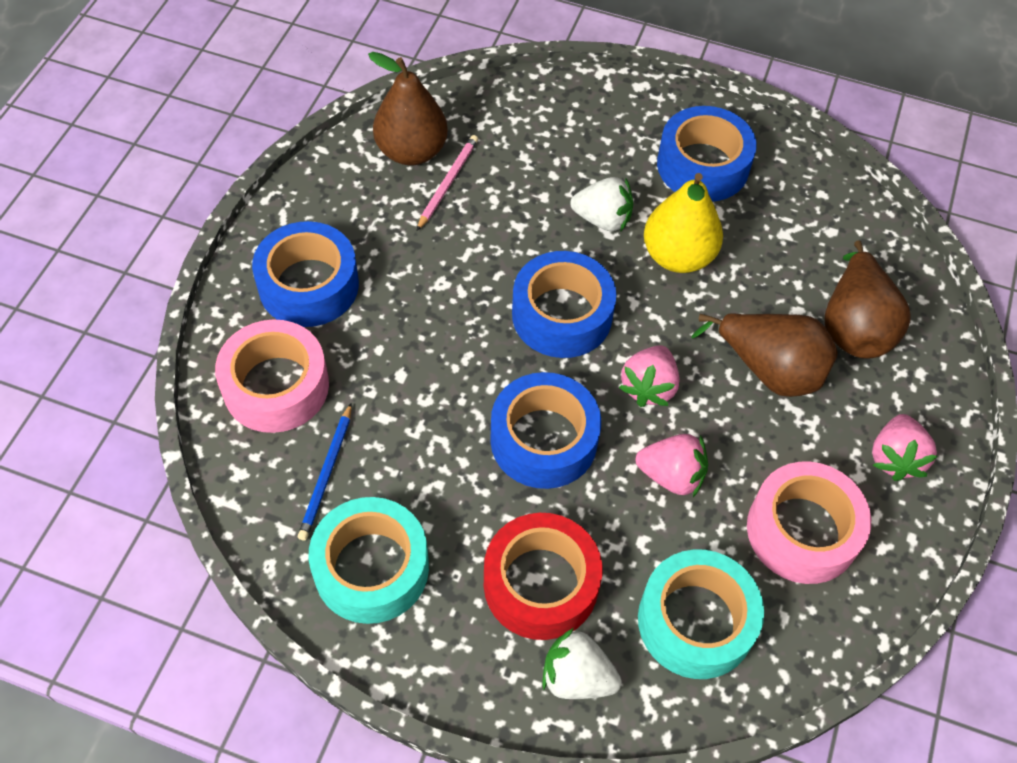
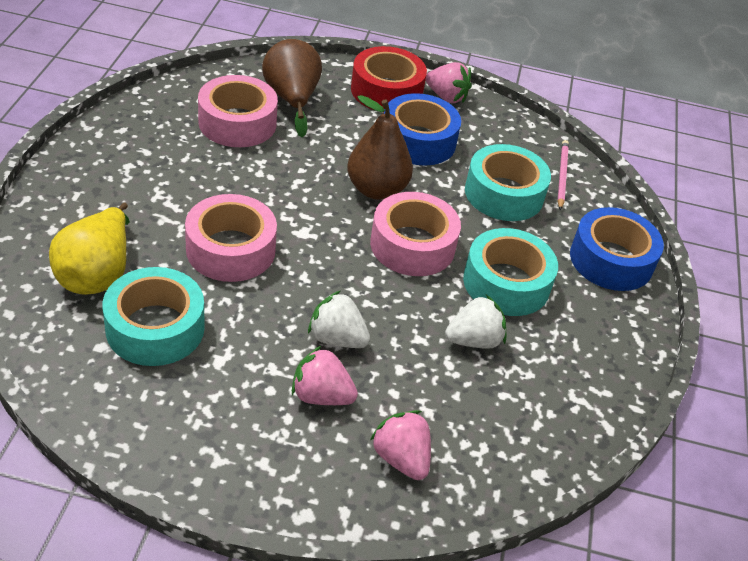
blue pencil: [298,403,352,541] = 1 -> none = 0
blue tape: [252,221,359,327] [490,372,601,489] [512,251,616,358] [657,106,757,202] = 4 -> [384,93,461,166] [570,207,664,291] = 2
brown pear: [368,52,448,165] [691,313,838,397] [825,241,911,359] = 3 -> [262,39,322,138] [347,95,413,200] = 2
pink tape: [215,319,329,433] [747,462,871,584] = 2 -> [185,194,277,282] [198,75,278,147] [370,192,461,276] = 3
turquoise tape: [309,497,429,624] [638,550,764,679] = 2 -> [102,267,205,366] [463,228,558,316] [465,144,551,221] = 3

